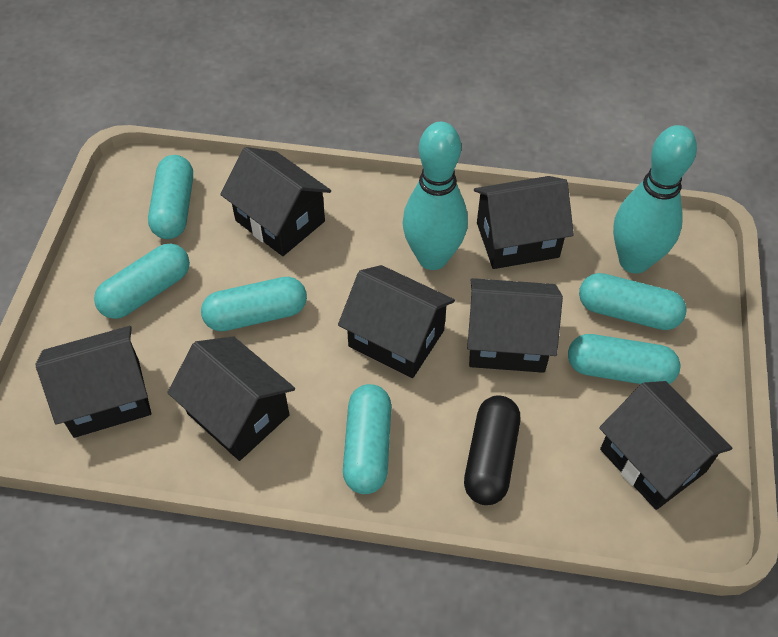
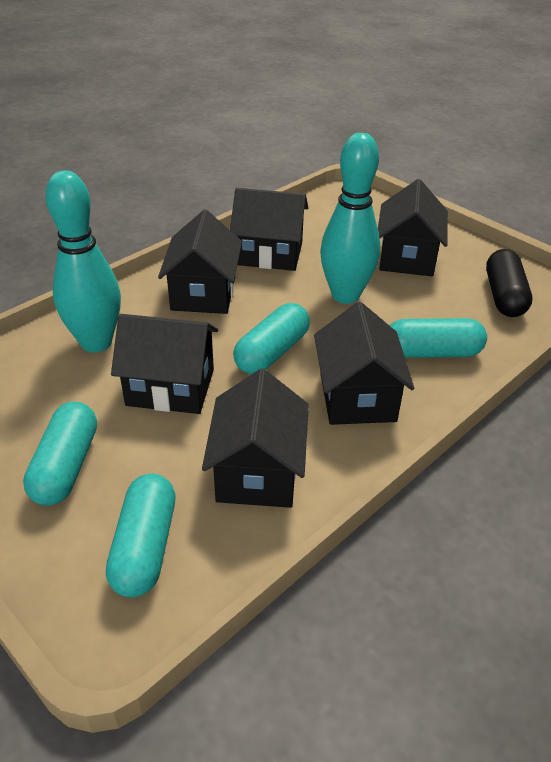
black house: [35,326,151,438] [167,336,295,461] [220,147,331,256] [338,265,455,378] [467,278,563,373] [474,176,574,269] [599,381,732,510] = 7 -> [111,314,218,414] [158,210,242,314] [202,369,309,508] [230,188,308,271] [314,302,415,425] [378,179,448,276] = 6
turquoise capsule: [94,244,190,319] [148,155,193,239] [201,277,307,331] [343,384,391,494] [568,334,681,384] [579,273,687,330] = 6 -> [23,402,97,506] [106,474,175,597] [233,303,310,374] [389,318,487,358] = 4

